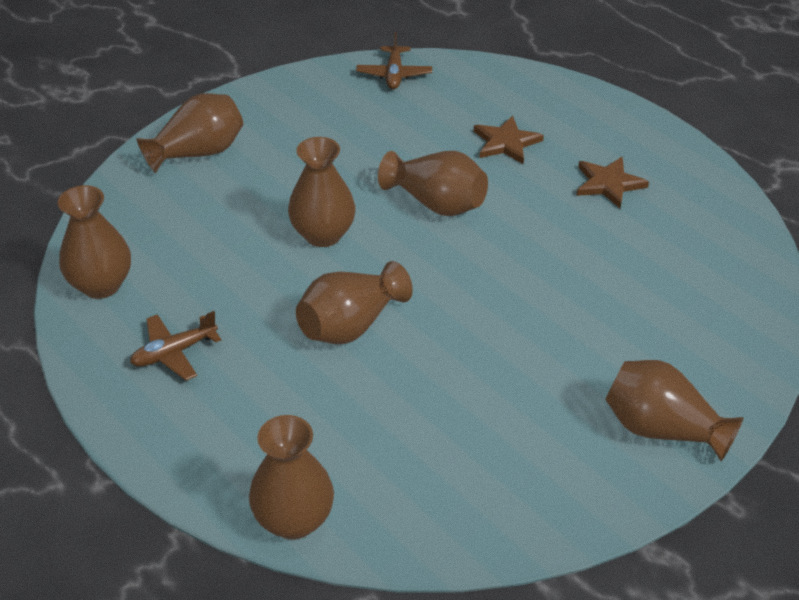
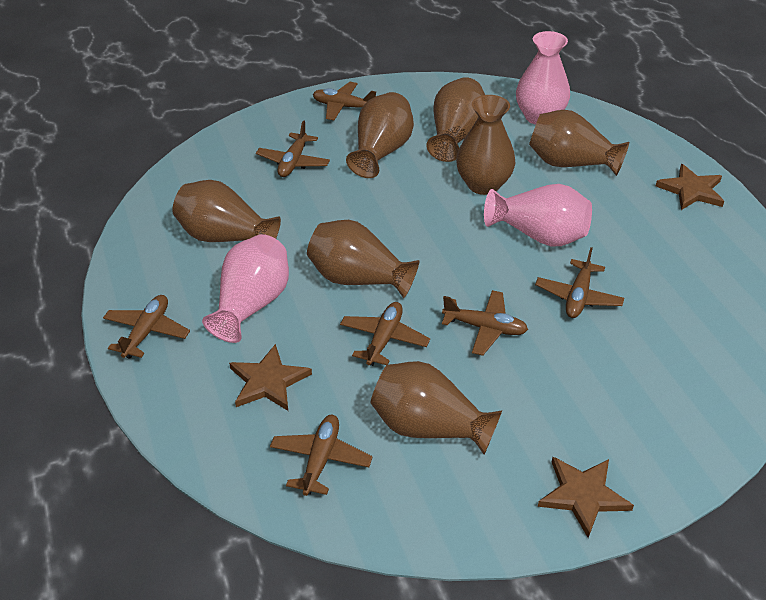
brown plane: [130,311,221,381] [356,32,432,89] = 2 -> [103,295,190,359] [256,120,330,177] [270,415,373,496] [313,82,376,120] [340,302,430,366] [442,290,528,356] [535,247,624,318] = 7
brown star: [474,115,544,164] [576,156,649,208] = 2 -> [229,344,312,411] [538,457,634,538] [656,164,724,210] = 3
pink vase: none = 0 -> [202,234,289,343] [484,184,592,247] [516,31,570,125] = 3

